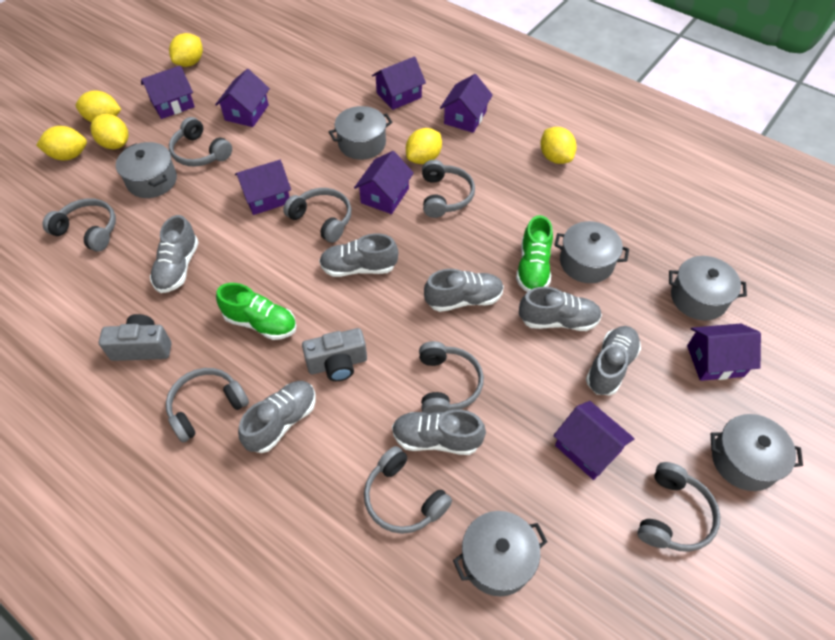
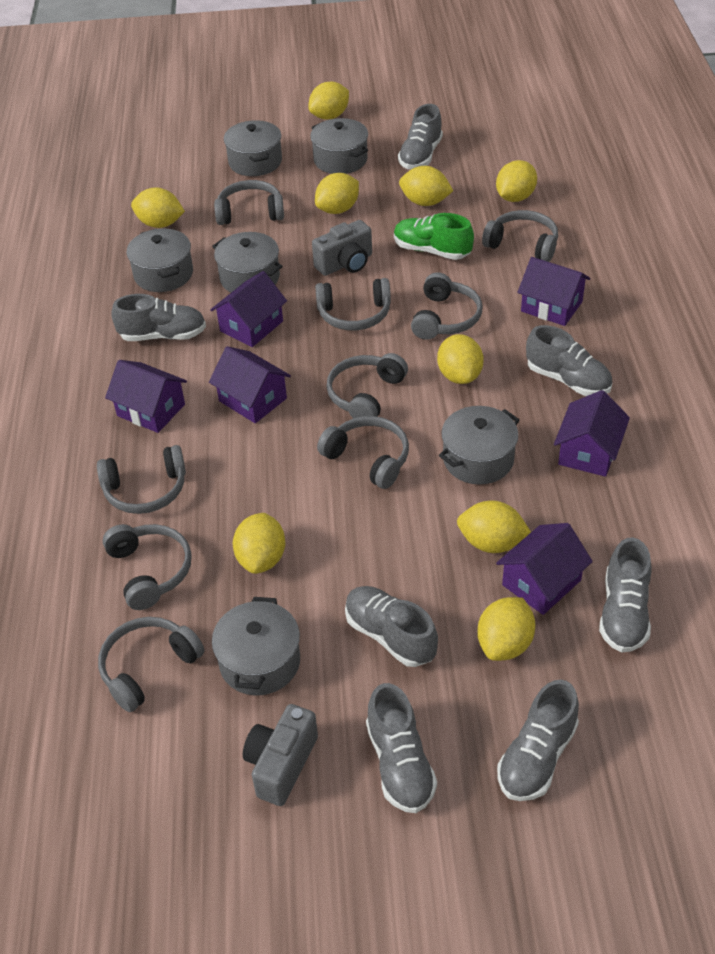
green shoe: [216,283,296,340] [516,215,553,292] = 2 -> [394,213,474,260] = 1
grey headphones: [43,198,116,252] [166,368,249,443] [169,117,232,166] [283,188,352,243] [364,446,452,534] [419,341,484,413] [422,160,475,218] [637,462,721,552] = 8 -> [97,445,186,514] [98,617,205,712] [103,524,192,610] [214,180,284,225] [315,278,391,330] [317,416,409,489] [326,353,408,418] [411,273,483,340] [482,210,558,262] = 9
purple house: [141,66,195,119] [215,69,270,127] [235,160,291,215] [354,151,414,214] [372,57,426,110] [440,74,493,133] [553,401,635,480] [687,323,761,381] = 8 -> [105,360,187,433] [209,346,291,423] [210,271,287,347] [496,523,593,615] [517,257,590,326] [554,390,630,477] = 6
yellow lemon: [36,126,87,160] [76,90,121,122] [90,114,129,149] [169,33,203,67] [406,128,442,164] [540,127,577,164] = 6 -> [131,187,185,228] [233,513,285,574] [308,82,349,120] [315,173,359,214] [399,166,453,206] [437,334,484,384] [457,500,531,553] [477,597,535,661] [496,160,537,202] = 9

